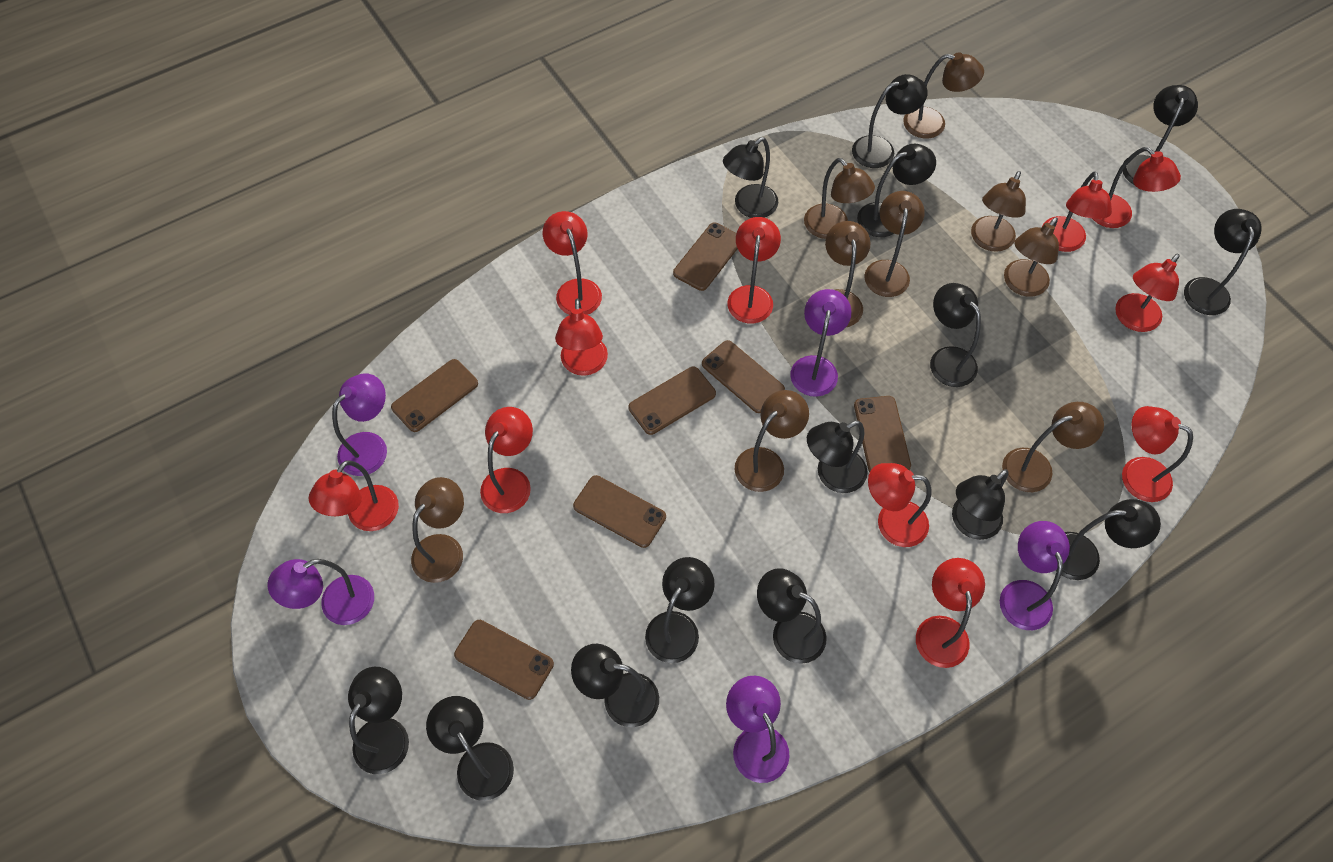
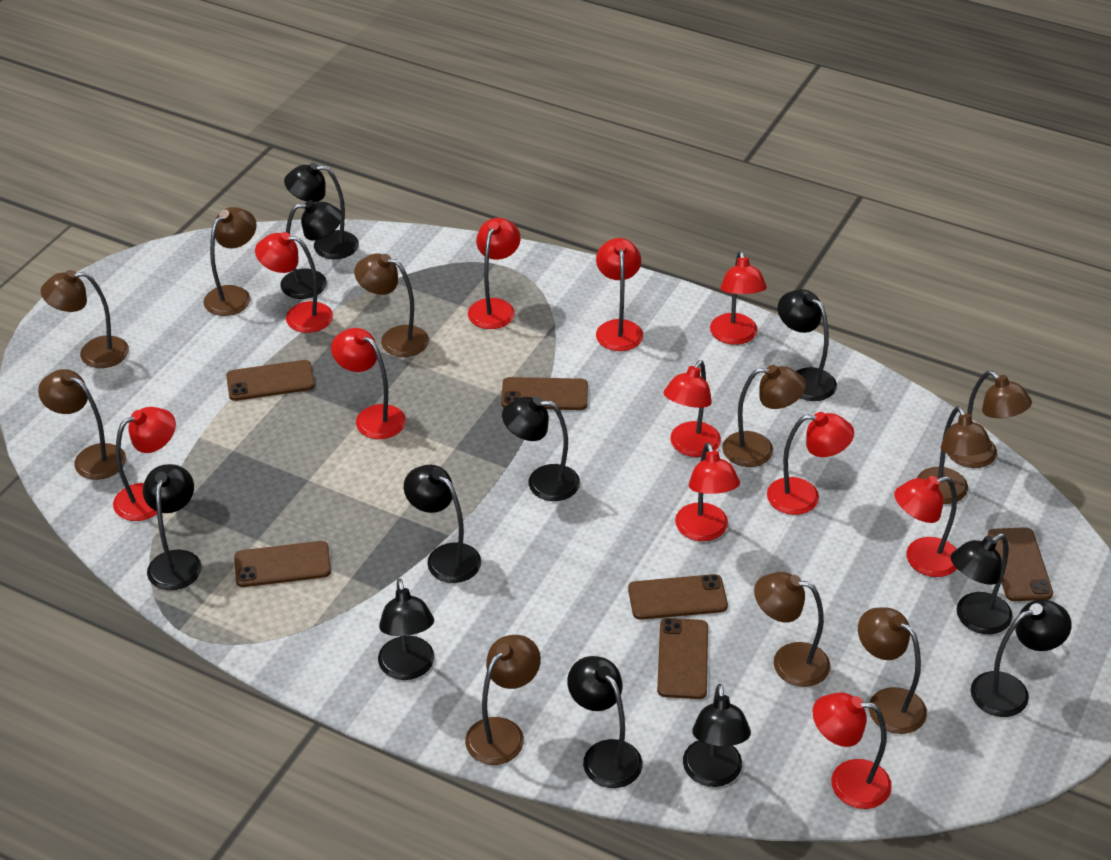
black lamp: [348,667,409,774] [426,696,514,801] [571,644,659,727] [645,557,715,663] [723,137,778,218] [757,568,827,664] [807,421,868,493] [852,74,928,168] [857,144,936,237] [930,283,981,387] [952,469,1009,540] [1055,499,1161,580] [1123,85,1198,184] [1184,209,1262,315] = 14 -> [143,464,202,590] [280,200,343,299] [284,163,359,259] [378,579,434,680] [404,464,481,583] [502,396,580,501] [567,656,643,788] [683,684,751,787] [778,289,837,401] [951,533,1013,634] [970,599,1072,717] = 11
brown lamp: [411,477,464,583] [735,390,809,492] [804,158,875,239] [825,221,871,327] [864,191,925,297] [903,52,984,138] [971,171,1026,252] [1002,402,1104,492] [1004,217,1059,297] = 9 -> [38,369,126,480] [41,270,129,368] [203,207,256,316] [354,253,429,357] [465,635,541,765] [722,365,806,467] [754,572,830,687] [858,607,927,734] [917,406,992,504] [948,371,1032,468] = 10
brown phone: [391,359,478,432] [454,620,554,700] [573,475,666,548] [628,367,716,435] [673,223,738,291] [702,340,785,413] [854,396,911,473] = 7 -> [226,360,315,401] [234,541,331,587] [501,377,588,410] [628,574,728,620] [657,618,708,699] [988,527,1053,601] = 6
purple lamp: [268,559,374,625] [332,373,387,476] [726,676,790,783] [790,289,852,397] [1000,521,1070,630] = 5 -> none = 0

